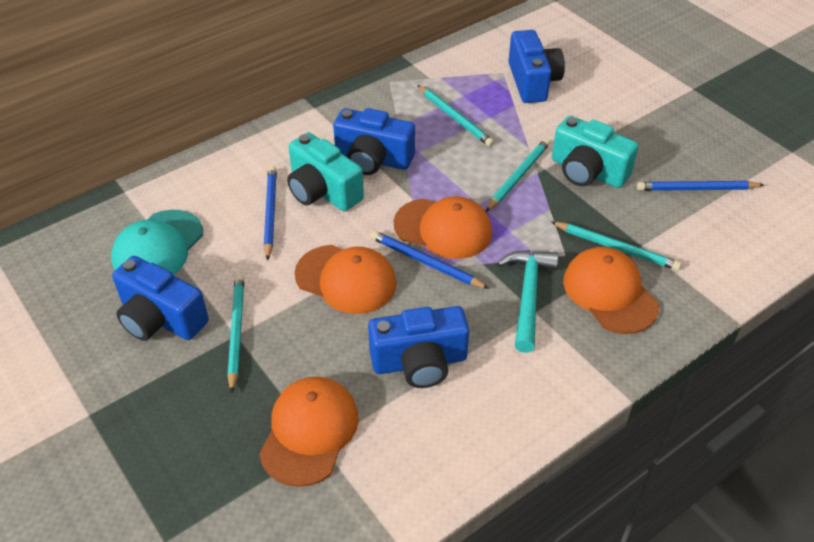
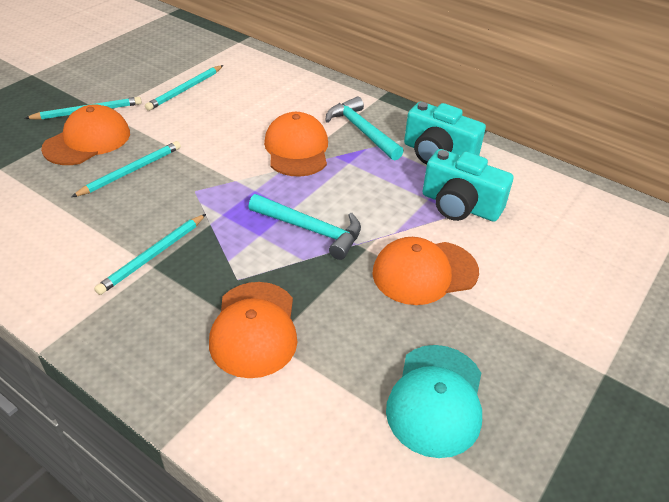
blue camera: [112,256,209,341] [333,108,415,175] [368,306,469,388] [508,30,565,103] = 4 -> none = 0
blue pencil: [264,166,277,261] [370,230,489,289] [637,181,764,191] = 3 -> none = 0
turquoise hammer: [497,250,558,353] = 1 -> [249,194,361,260] [325,96,404,161] = 2

